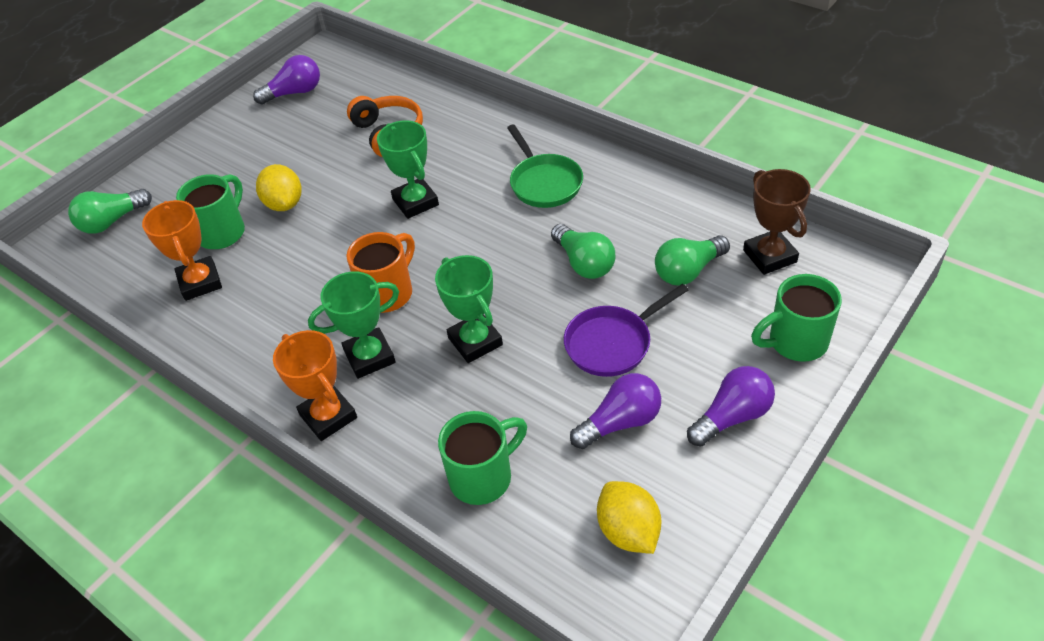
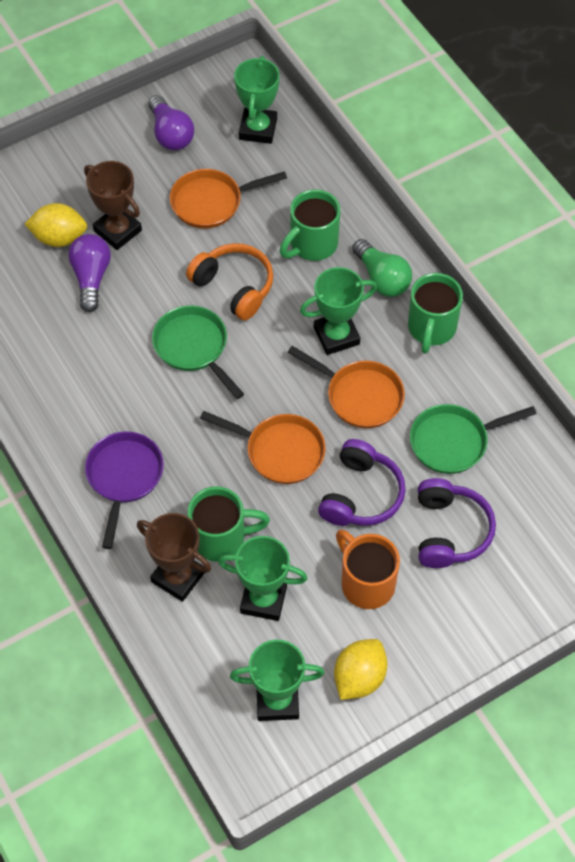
brown trophy: [743,169,811,275] = 1 -> [84,161,142,250] [137,513,211,602] = 2
green light bulb: [68,189,152,234] [551,224,616,279] [655,235,730,285] = 3 -> [352,239,412,297] = 1
green pan: [507,124,583,208] = 1 -> [152,306,244,399] [410,404,536,474] = 2
green trophy: [308,271,399,379] [377,120,439,219] [435,255,503,363] = 3 -> [218,536,308,621] [230,640,325,721] [234,56,280,144] [300,267,377,355] = 4
orange pan: none = 0 -> [170,169,287,229] [200,411,326,484] [288,346,405,428] = 3
orange trophy: [142,200,222,301] [273,330,357,441] = 2 -> none = 0
purple headphones: none = 0 -> [318,439,406,526] [418,478,496,568] = 2
purple light bulb: [253,55,320,105] [570,373,661,449] [687,366,775,446] = 3 -> [68,234,111,312] [148,95,194,150] = 2

